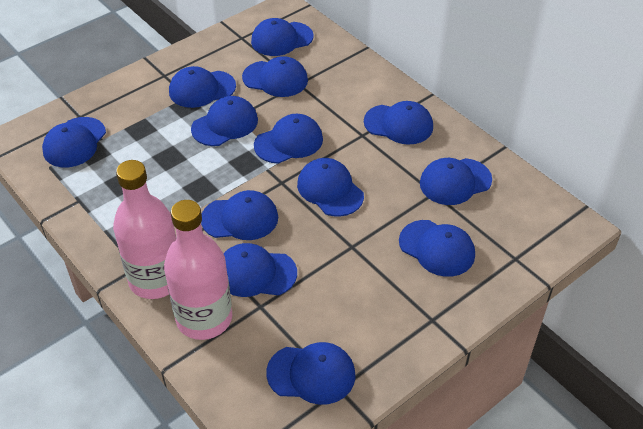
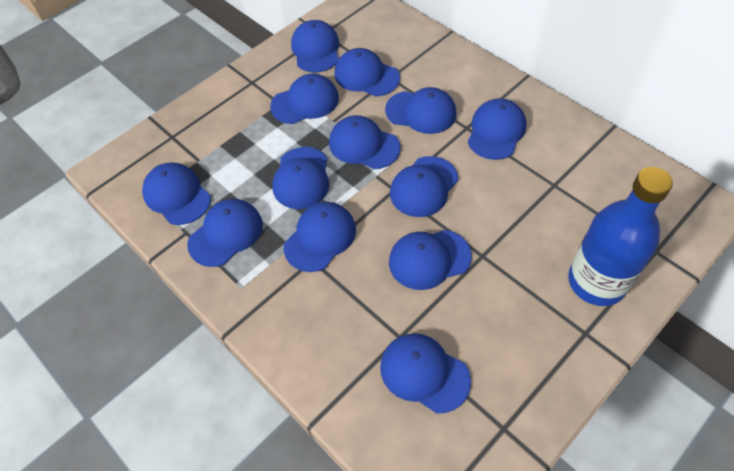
blue bottle: none = 0 -> [568,167,673,306] = 1
pink bottle: [113,160,177,299] [164,200,232,340] = 2 -> none = 0

